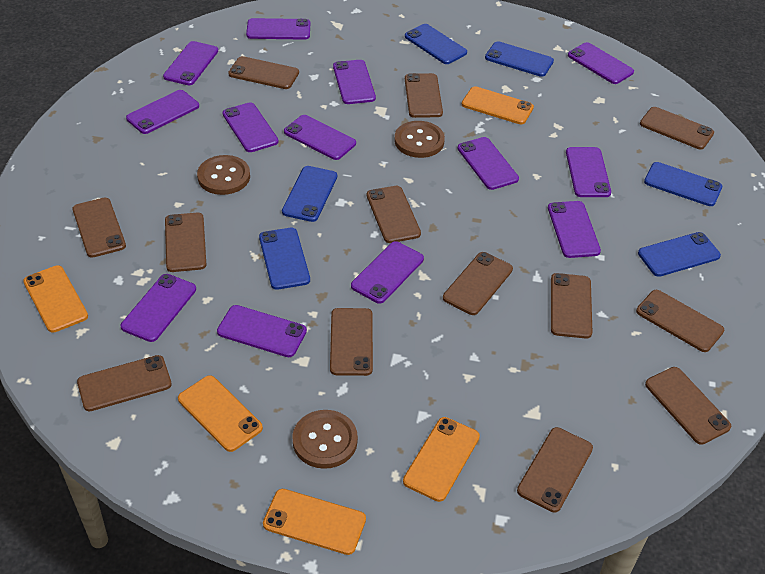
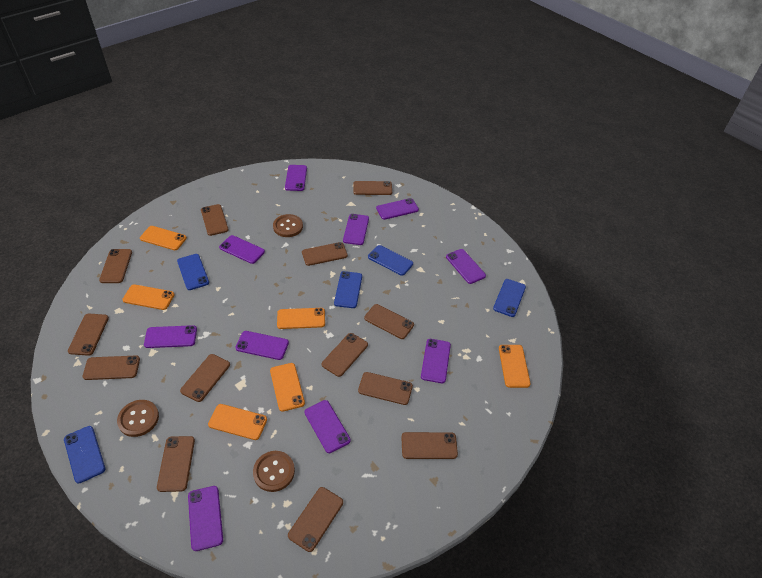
blue phone: [259,228,310,290] [282,166,337,222] [405,24,467,64] [485,41,554,77] [638,232,721,277] [644,162,722,206] = 6 -> [64,426,105,483] [177,254,209,290] [334,271,362,308] [368,245,413,276] [493,279,526,317] = 5
orange phone: [23,265,88,333] [178,375,263,452] [263,489,366,555] [403,417,480,502] [462,86,534,124] = 5 -> [122,284,175,310] [140,226,187,250] [208,404,267,440] [270,363,305,412] [277,308,325,329] [499,345,531,388] = 6
purple phone: [121,274,196,342] [126,90,199,134] [163,41,218,85] [217,305,307,357] [222,102,279,152] [246,18,310,40] [284,115,356,160] [333,60,376,104] [351,241,424,304] [457,137,519,190] [548,201,601,258] [566,147,611,197] [568,42,634,84] = 13 -> [144,325,197,348] [188,486,223,551] [219,235,265,264] [235,331,289,360] [285,165,307,191] [305,400,351,453] [343,214,369,245] [376,198,419,220] [421,339,451,383] [446,249,486,284] = 10

